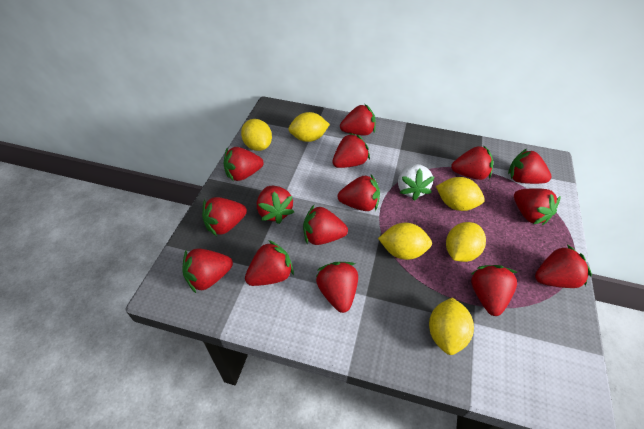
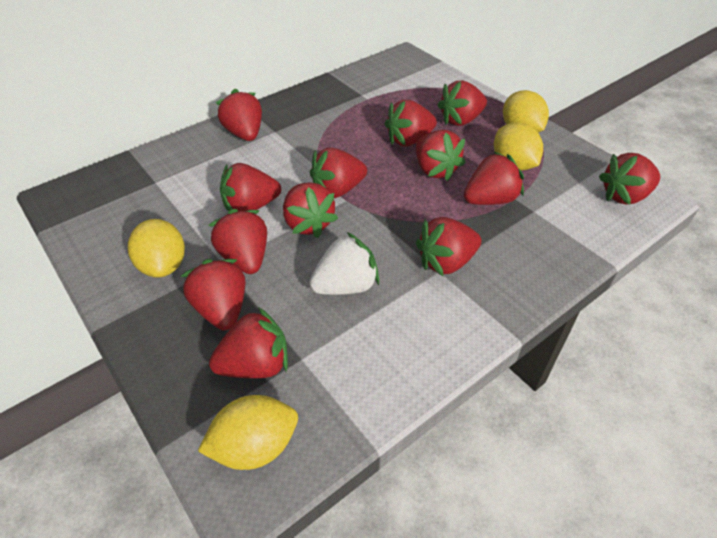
red strawberry: [182,248,233,293] [202,197,247,236] [224,147,264,182] [245,240,294,286] [257,186,294,224] [303,205,348,245] [316,262,358,313] [332,133,370,168] [338,174,380,211] [340,104,376,136] [451,145,493,180] [470,265,518,316] [508,149,551,184] [514,188,560,225] [535,245,592,288] = 15 -> [181,259,245,330] [209,209,267,274] [209,307,288,378] [216,89,262,141] [220,163,281,211] [283,182,338,238] [310,148,367,198] [385,100,437,146] [416,130,466,181] [416,217,481,276] [437,81,487,126] [464,152,524,205] [599,153,660,205] = 13
yellow lemon: [241,119,272,151] [288,112,330,142] [378,223,432,260] [429,298,474,355] [436,177,485,211] [446,222,486,262] = 6 -> [128,219,185,278] [198,395,298,470] [494,122,543,171] [503,90,549,133] = 4

